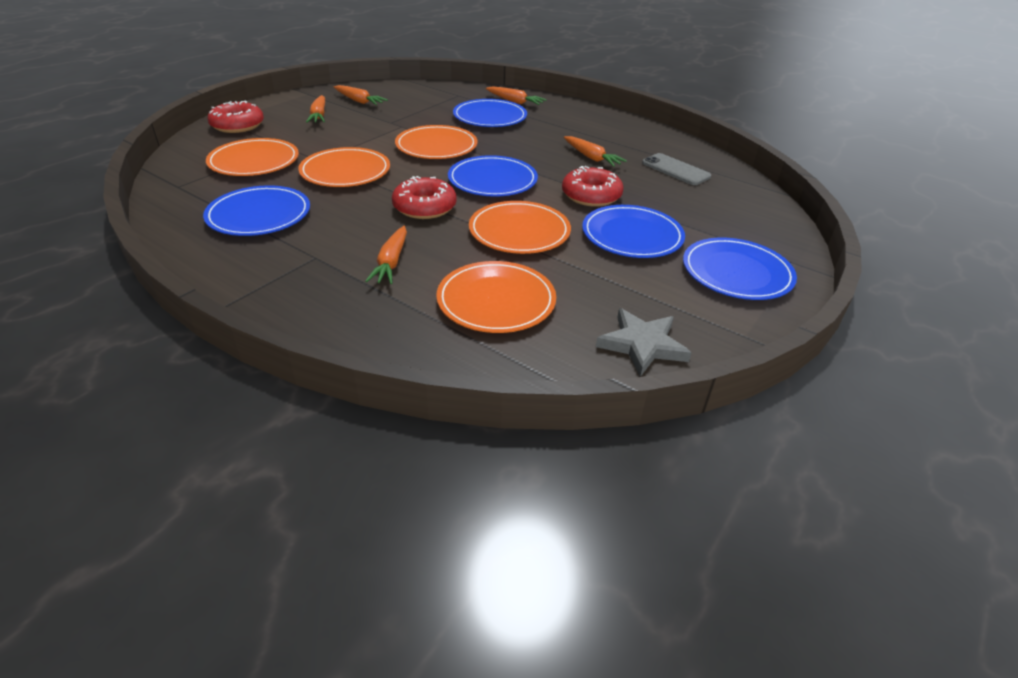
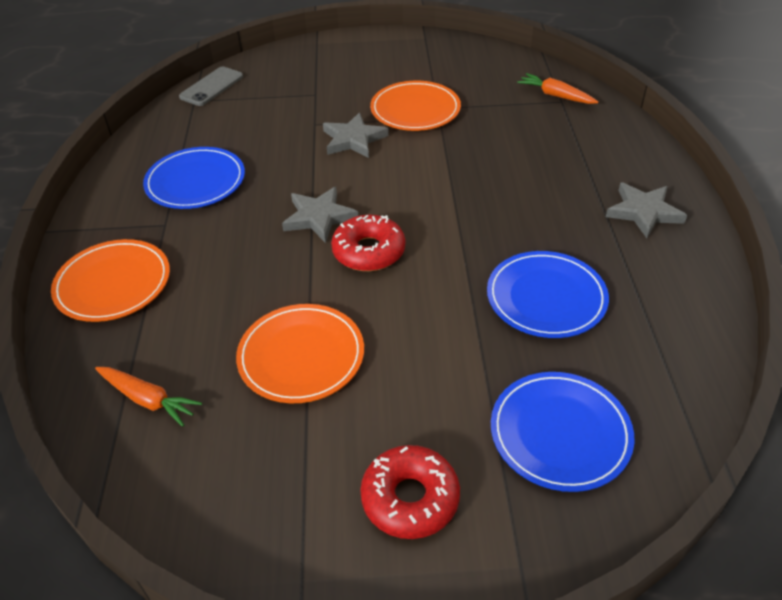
blue plate: [203,185,310,236] [448,155,538,197] [453,99,527,127] [582,205,685,258] [683,237,797,300] = 5 -> [143,147,245,209] [487,251,609,338] [491,372,634,492] = 3
grey star: [596,308,692,377] = 1 -> [282,187,358,243] [323,113,389,158] [606,183,688,238] = 3
orange carrot: [306,95,325,123] [334,85,388,105] [365,226,407,284] [486,87,547,105] [564,136,627,167] = 5 -> [95,367,202,427] [517,73,599,104] = 2
orange plate: [206,138,299,176] [298,147,390,187] [395,125,478,159] [436,261,556,333] [469,201,571,254] = 5 -> [51,239,170,322] [236,304,364,403] [370,81,461,131] = 3
red donut: [208,101,264,133] [392,176,457,219] [562,166,624,207] = 3 -> [331,215,405,271] [360,445,460,539] = 2

